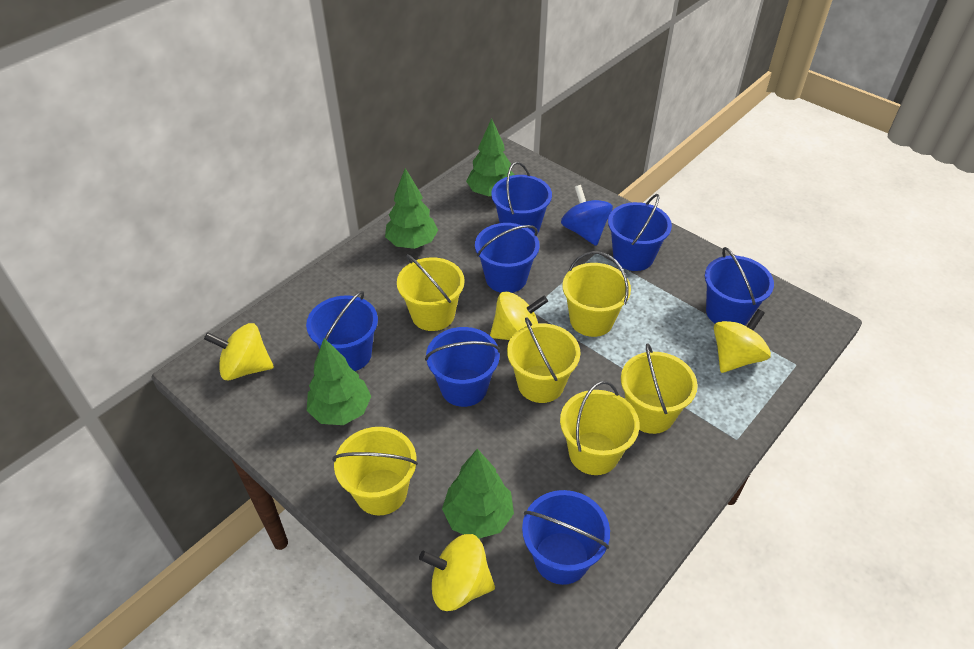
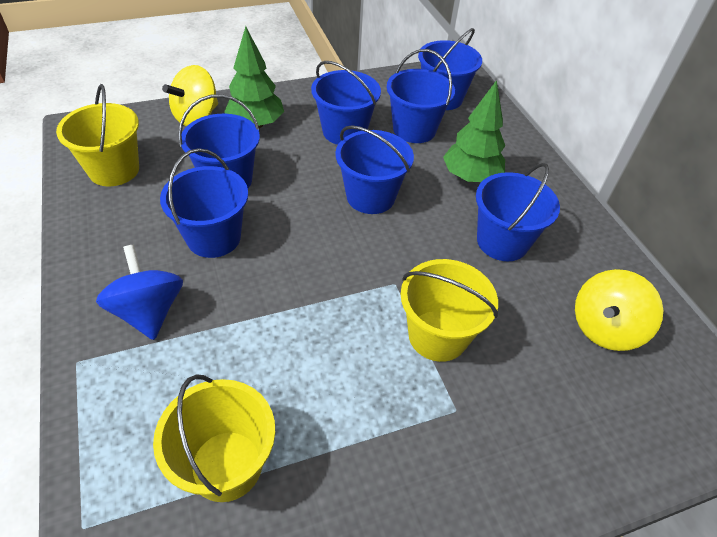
green tree: [307,338,371,425] [385,168,438,249] [442,449,514,538] [466,118,515,197] = 4 -> [224,26,284,128] [443,80,505,182] = 2
yellow bucket: [332,427,418,515] [397,254,465,331] [507,317,581,403] [560,381,640,475] [562,251,631,337] [621,343,698,434] = 6 -> [56,84,139,186] [153,374,275,502] [401,259,498,362] = 3
yellow spinning top: [204,323,274,380] [419,534,495,611] [490,292,548,340] [714,309,771,373] = 4 -> [162,65,218,126] [575,269,663,351] = 2

